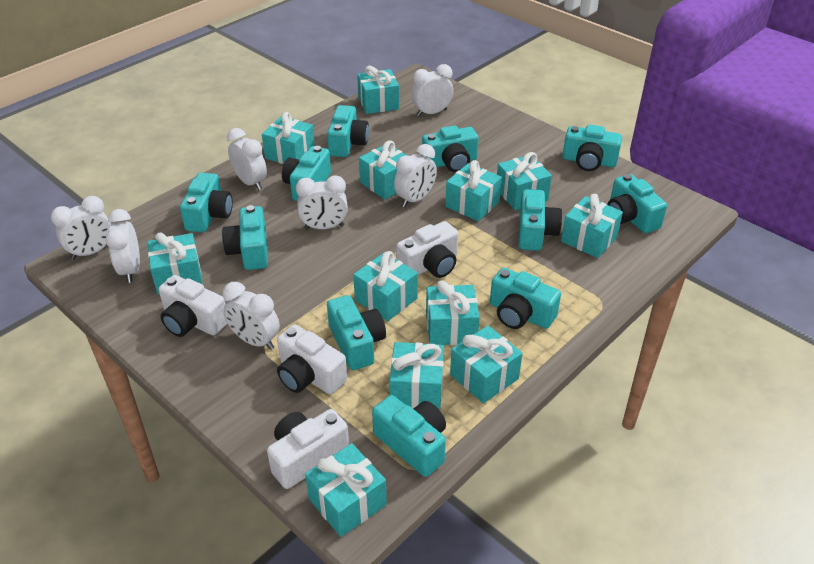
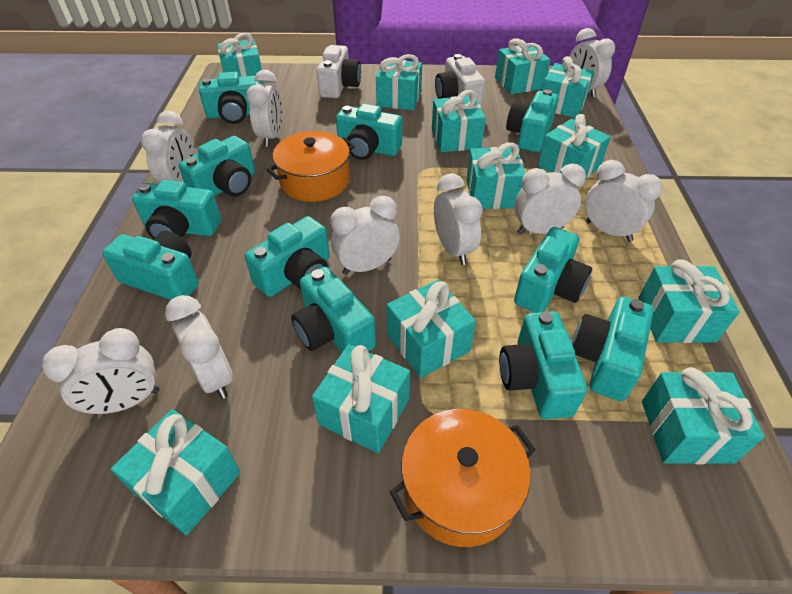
orange pot: none = 0 -> [266,131,355,202] [390,409,536,547] = 2
white camera: [159,275,227,337] [267,409,349,489] [277,325,347,394] [396,221,459,278] = 4 -> [316,45,361,98] [435,54,485,107] = 2
white clock: [51,196,111,260] [106,209,140,283] [222,282,280,350] [227,128,267,190] [296,175,348,229] [394,144,437,207] [411,64,453,117] = 7 -> [42,328,160,415] [141,111,194,183] [165,295,233,399] [246,69,283,147] [330,196,400,275] [434,173,483,265] [514,164,586,235] [570,28,615,97] [585,160,663,242] = 9

